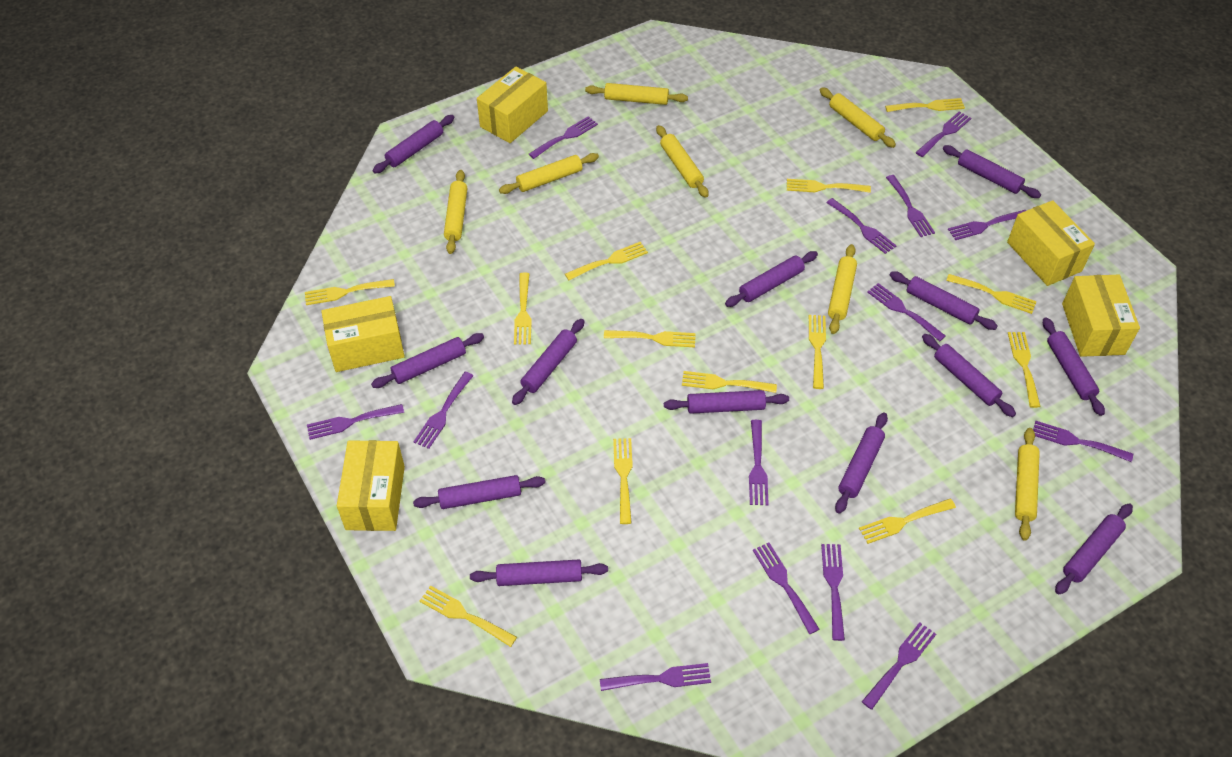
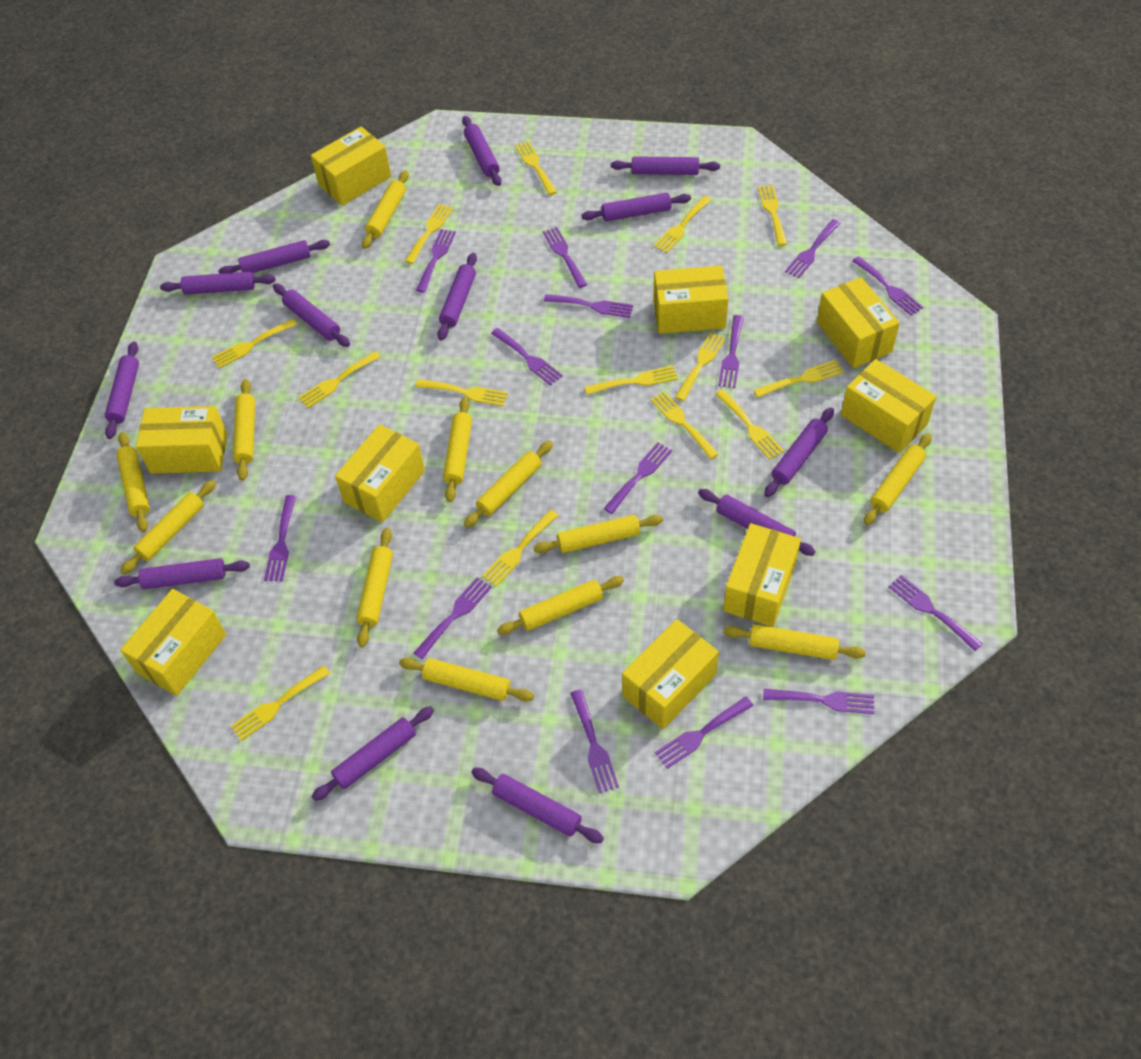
yellow box: [321,296,405,372] [337,440,405,531] [477,67,548,143] [1007,200,1095,286] [1062,275,1140,357] = 5 -> [120,589,226,696] [136,406,228,474] [311,126,391,206] [335,424,425,523] [622,619,719,729] [654,266,728,334] [723,523,801,627] [817,277,900,368] [841,359,936,453] = 9
yellow fork: [305,279,395,305] [419,585,517,647] [514,273,532,345] [565,242,648,280] [604,330,696,347] [613,438,633,524] [682,371,777,393] [787,179,871,193] [809,315,826,389] [859,499,956,544] [885,98,965,112] [946,274,1037,314] [1008,332,1041,408] = 13 -> [212,319,297,368] [231,665,330,741] [298,351,381,408] [405,204,453,264] [415,379,508,406] [482,510,559,586] [515,141,557,195] [585,366,678,395] [650,391,719,459] [654,196,711,253] [675,332,726,401] [715,389,784,460] [753,360,844,398] [758,185,787,246] = 14
yellow rolling pin: [444,170,467,254] [499,153,599,194] [585,83,688,105] [656,125,709,198] [820,87,896,148] [828,244,857,334] [1015,428,1040,541] = 7 -> [116,432,150,532] [120,480,216,575] [233,379,255,480] [356,528,393,647] [362,171,409,249] [399,658,534,702] [443,397,472,502] [464,441,553,528] [497,576,624,635] [533,515,663,553] [723,624,866,660] [864,433,932,525] = 12

